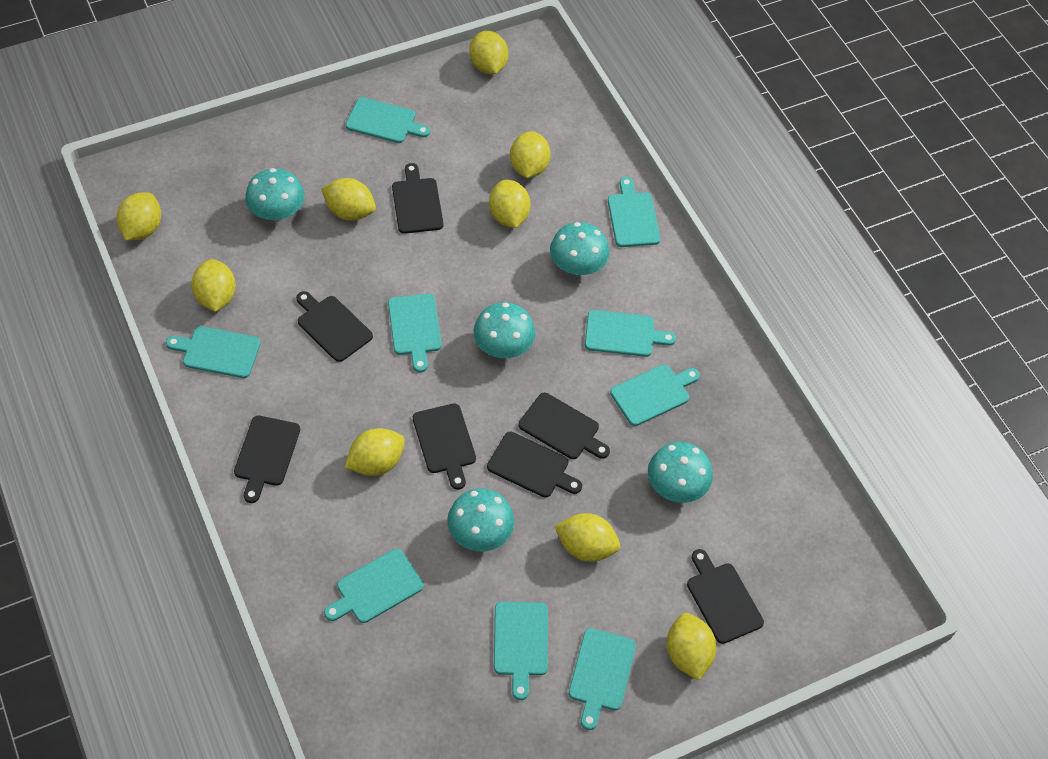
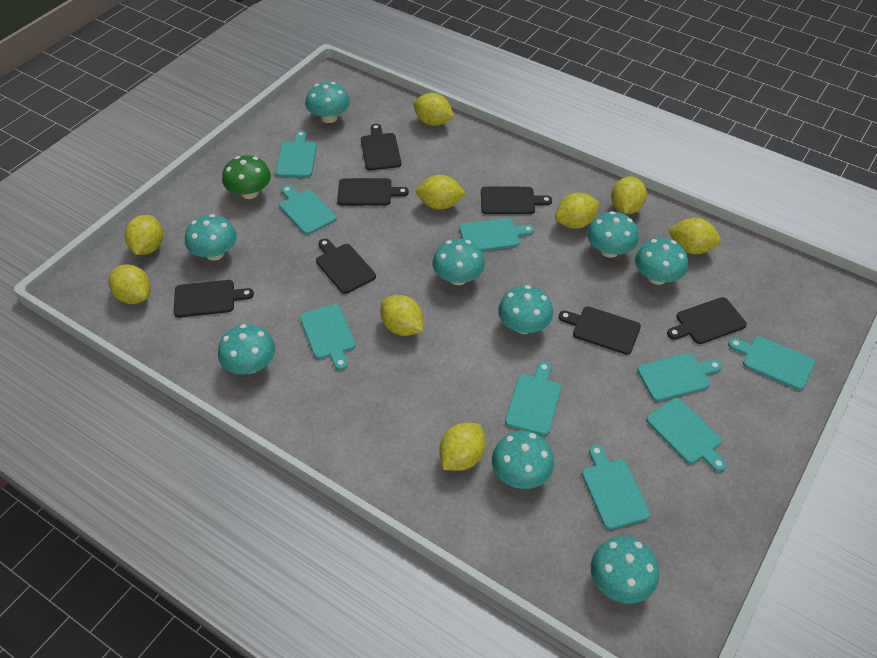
green mushroom: none = 0 -> [222,155,271,199] = 1
turquoise mushroom: [245,168,305,221] [448,488,514,551] [474,302,536,358] [550,222,610,275] [648,442,713,503] = 5 -> [185,214,237,261] [218,324,275,374] [305,82,350,123] [432,239,485,285] [492,431,554,489] [498,285,553,334] [587,211,639,258] [591,536,659,604] [635,238,688,285] = 9

